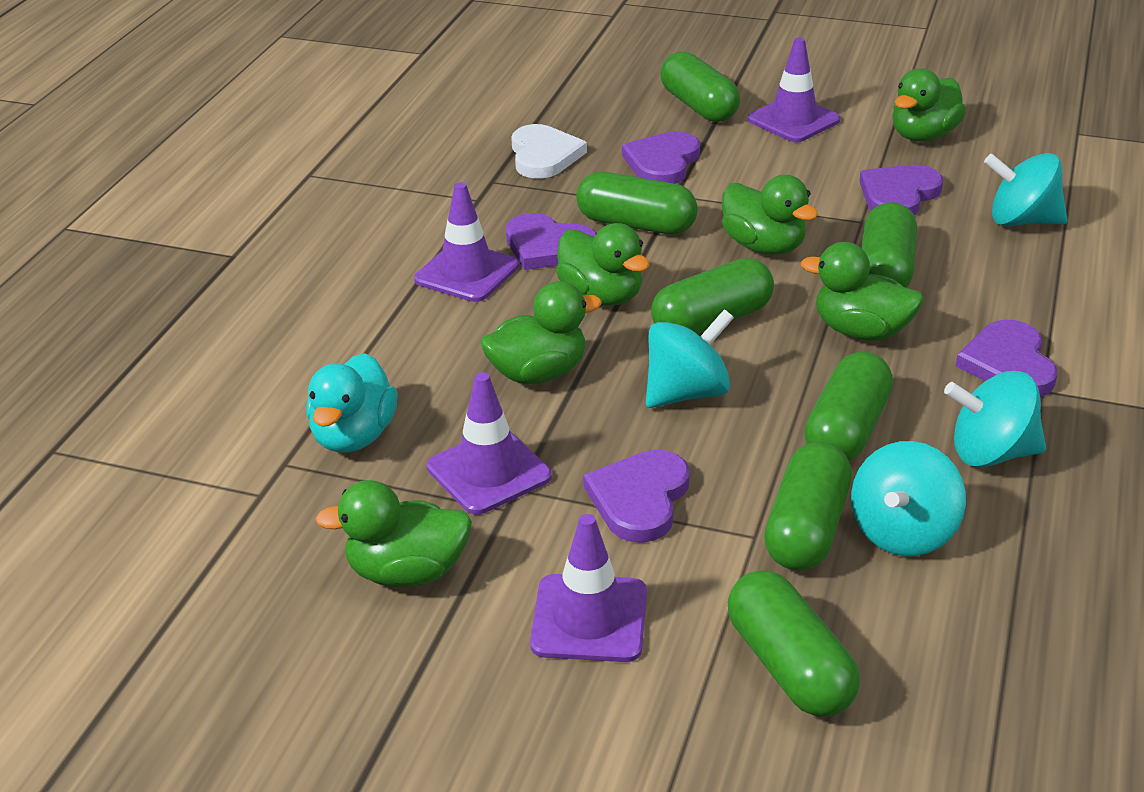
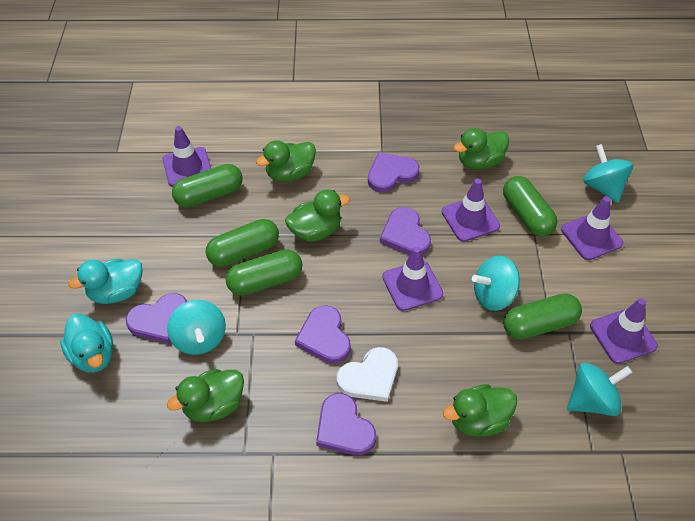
green capsule: [576,172,698,234] [651,258,774,334] [660,51,740,122] [728,570,860,716] [764,442,852,571] [804,351,893,461] [861,202,917,288] = 7 -> [172,164,243,208] [206,219,279,267] [226,249,302,296] [503,176,557,236] [504,293,582,340] = 5
green duck: [315,480,472,587] [481,281,602,384] [556,223,650,306] [722,175,818,255] [801,242,924,341] [892,68,966,142] = 6 -> [167,369,244,422] [256,140,316,182] [285,189,350,242] [443,384,517,437] [454,128,509,170] = 5
purple traffic cone: [414,182,519,302] [427,372,552,515] [530,514,647,662] [748,37,840,142] = 4 -> [162,126,211,187] [383,246,443,311] [442,179,500,242] [561,196,623,260] [590,298,658,364] = 5
turquoise duck: [306,353,398,453] = 1 -> [60,314,113,373] [68,259,142,304] = 2

